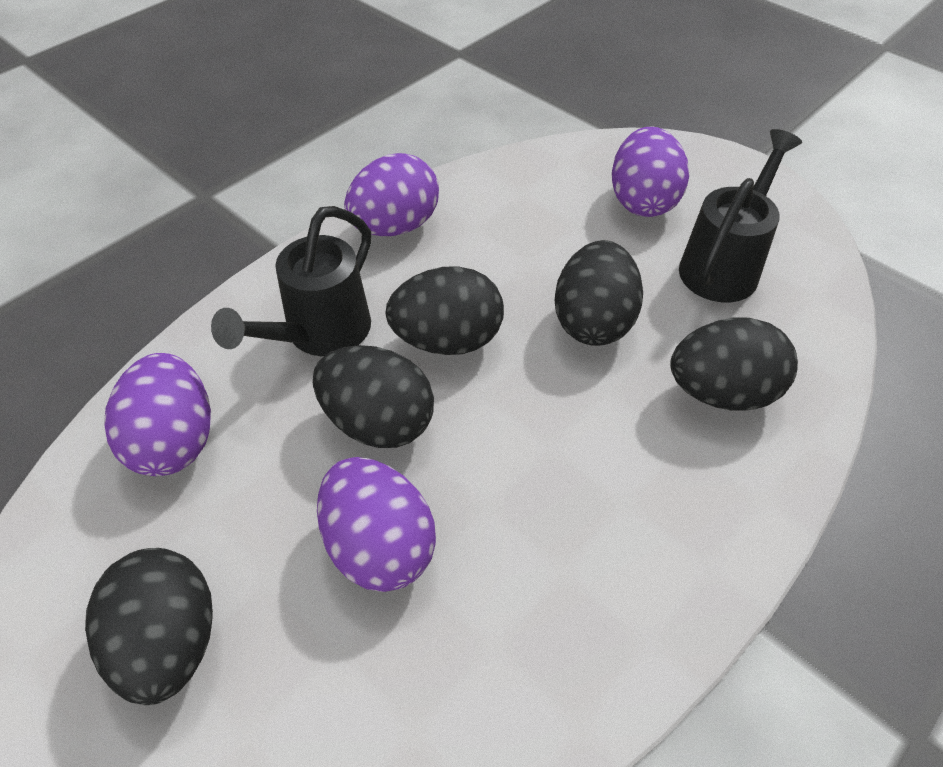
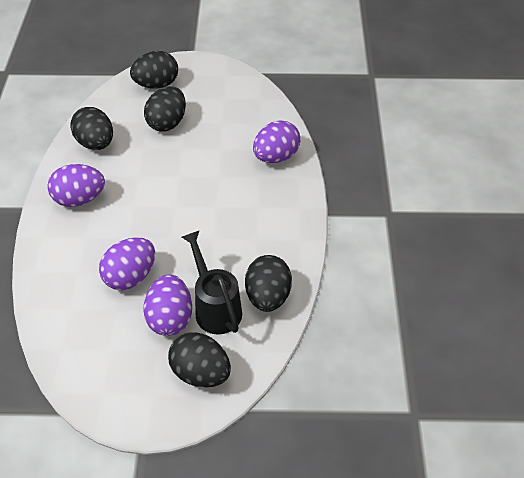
black watering can: [211,206,371,356] [679,129,802,303] = 2 -> [182,230,242,335] = 1

